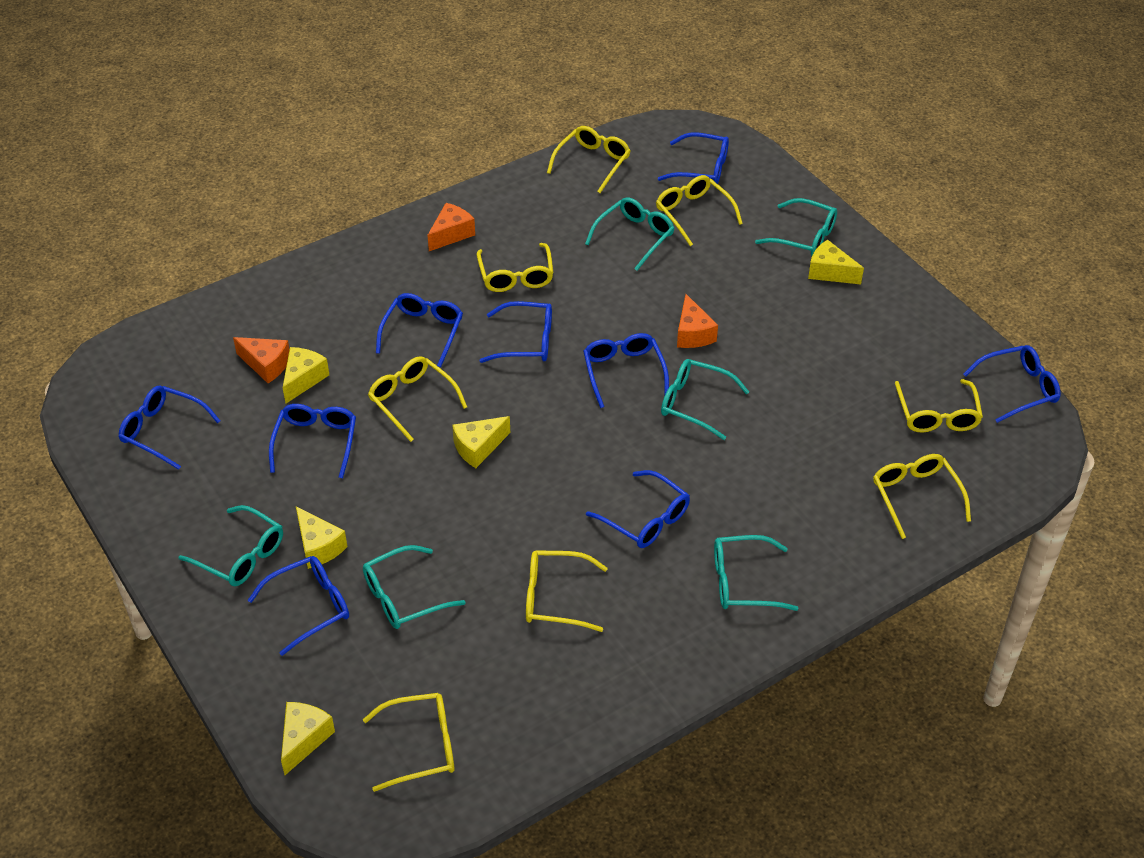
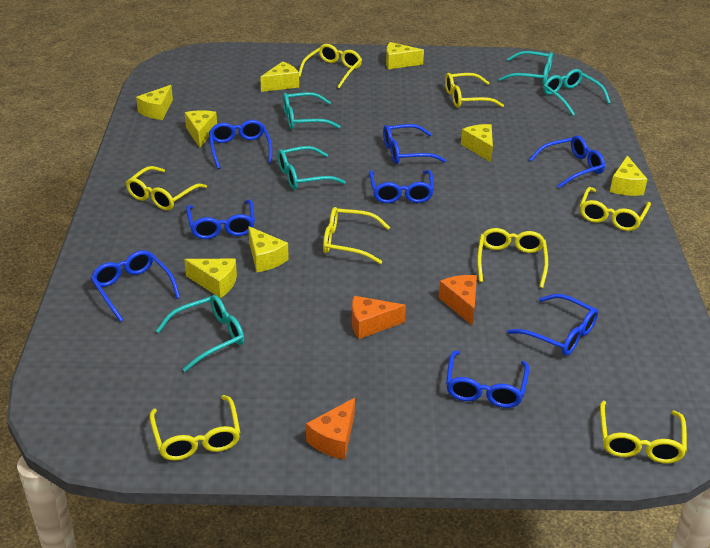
blue glasses: [119,386,220,470] [248,556,349,656] [269,404,356,478] [376,293,463,367] [479,301,552,363] [583,333,669,408] [586,470,690,548] [658,132,729,184] [963,345,1061,423] = 9 -> [90,250,180,322] [186,200,255,239] [209,120,272,169] [369,170,434,203] [383,124,447,164] [446,350,529,408] [507,294,598,356] [529,136,605,188] = 8
turquoise glasses: [178,505,283,586] [363,545,465,629] [585,197,675,271] [661,359,749,440] [714,535,799,611] [755,198,837,256] = 6 -> [156,295,244,372] [277,146,346,190] [283,92,341,129] [499,51,553,85] [543,69,611,116] = 5
yellow cheese: [281,702,335,775] [283,347,329,403] [296,507,347,569] [452,416,510,468] [808,240,864,284] = 5 -> [136,85,173,120] [184,259,237,298] [185,110,217,148] [248,226,289,272] [260,61,299,92] [386,42,424,69] [461,124,493,162] [610,155,648,196] = 8

